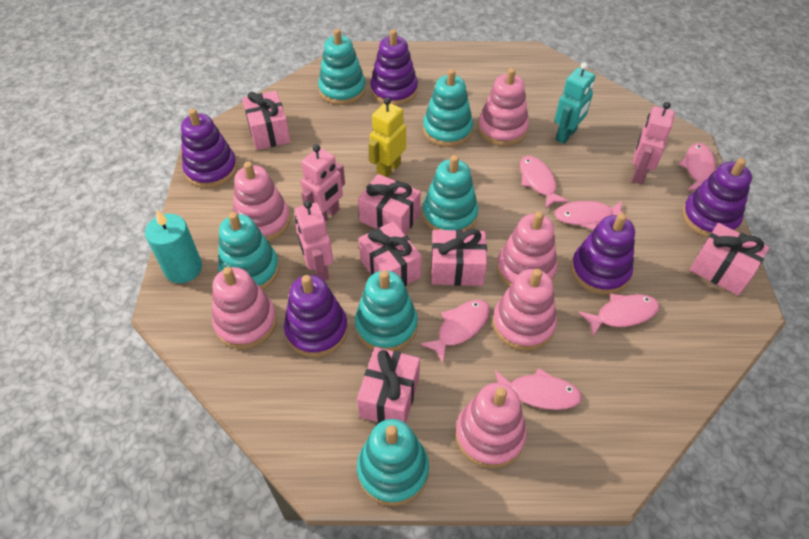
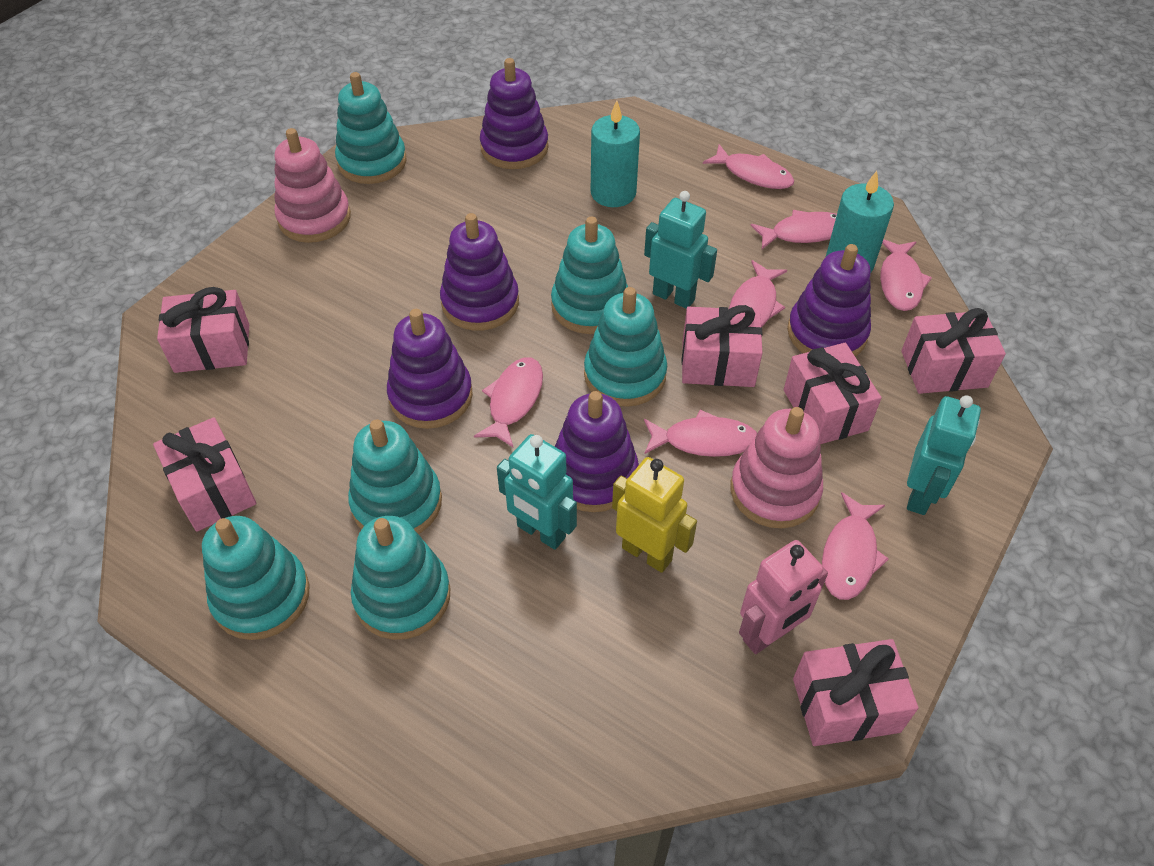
pink fish: [420,300,490,363] [495,368,582,410] [520,156,569,209] [555,201,630,230] [578,294,660,337] [679,143,715,191] = 6 -> [474,357,543,448] [644,410,757,457] [703,144,794,189] [729,260,787,327] [751,210,837,249] [822,492,889,600] [880,239,932,311] = 7
pink robot: [295,200,333,281] [301,144,345,221] [632,102,675,184] = 3 -> [739,540,828,654] = 1
pink stacking toy: [212,267,277,349] [233,161,290,241] [456,382,527,469] [478,68,529,146] [493,269,557,351] [497,211,557,287] = 6 -> [275,128,351,243] [730,407,823,528] = 2
turquoise candle: [145,210,202,283] = 1 -> [591,100,640,207] [826,171,894,272] = 2
turquoise robot: [554,62,596,144] = 1 -> [497,434,577,550] [644,191,717,309] [907,395,981,515] = 3

